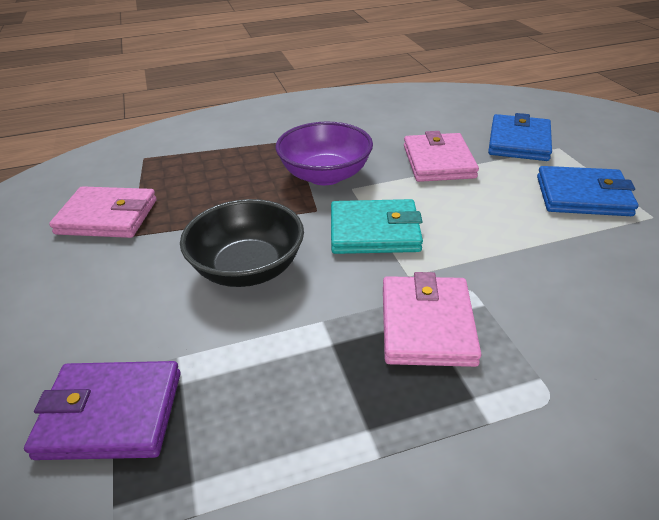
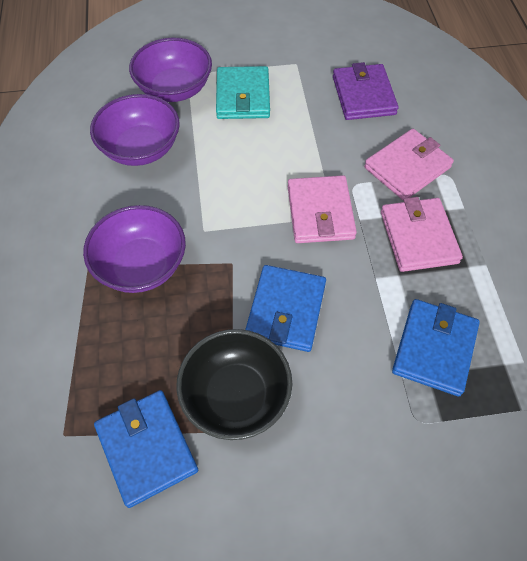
blue wallet: [488,113,552,161] [537,166,638,216] = 2 -> [94,390,198,508] [245,265,326,352] [392,299,480,397] = 3
purple bowl: [276,122,373,185] = 1 -> [83,205,186,293] [90,94,180,166] [129,38,212,102] = 3

